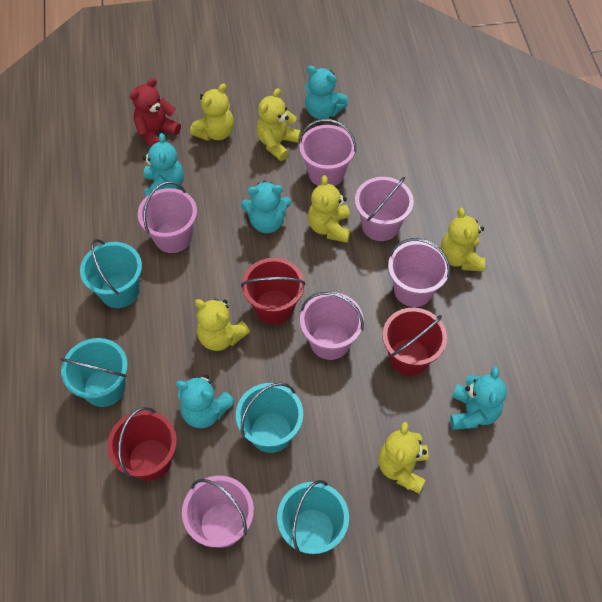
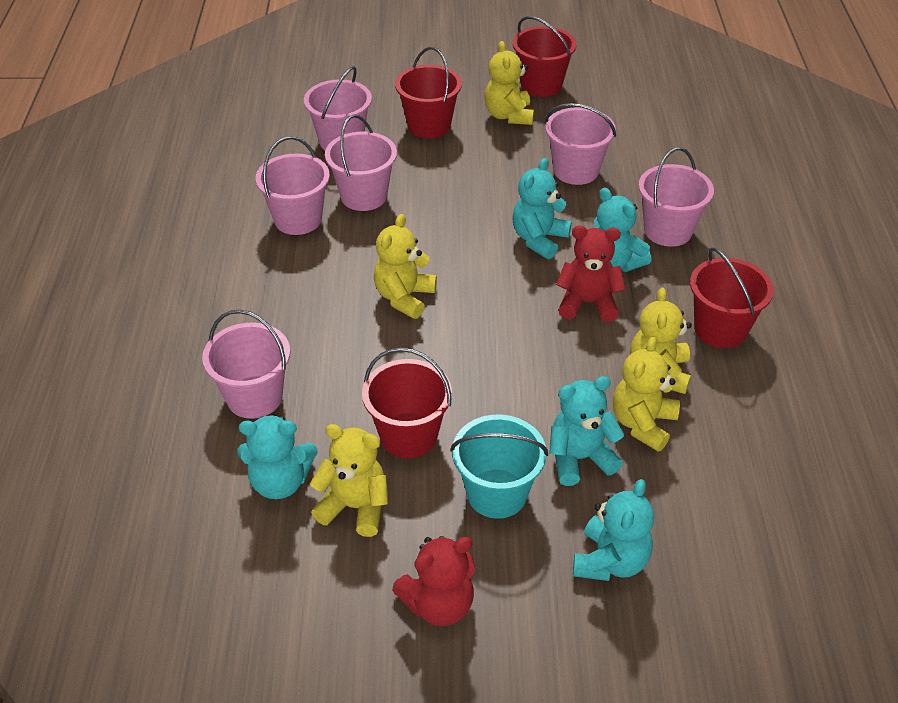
red bucket: [107,407,177,481] [241,258,306,325] [382,308,447,376] = 3 -> [362,347,452,458] [395,47,462,139] [513,16,576,97] [690,247,774,348] = 4
red teddy bear: [130,78,181,148] = 1 -> [392,536,475,626] [556,226,626,322] = 2
turquoise bucket: [60,338,128,407] [80,239,142,308] [236,383,303,453] [277,480,349,554] = 4 -> [450,414,548,519] = 1
yellow teddy bear: [190,83,234,141] [195,299,250,351] [256,88,301,161] [308,175,351,243] [378,422,428,494] [441,208,485,271] = 6 -> [310,424,388,537] [374,214,437,319] [485,41,534,125] [613,337,680,452] [630,288,692,394] = 5

